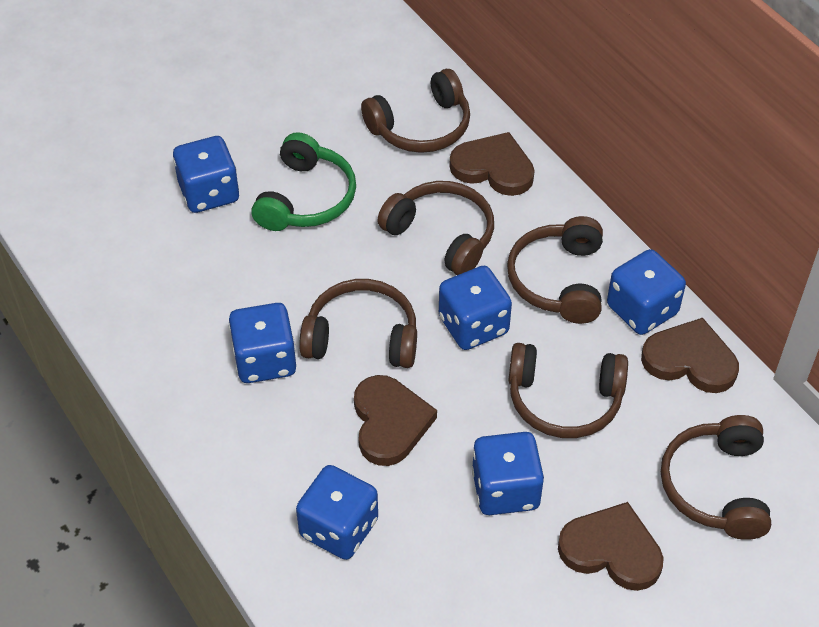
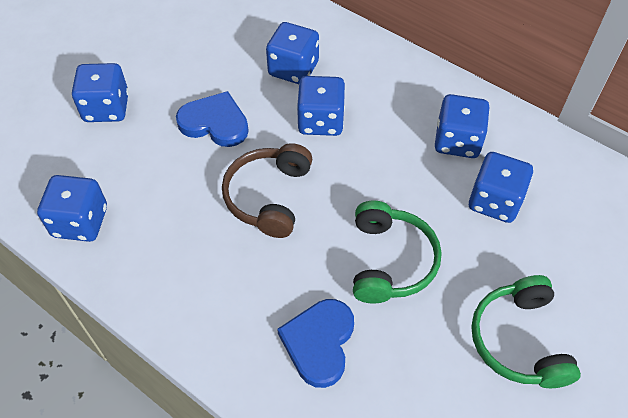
blue heart: none = 0 -> [176,91,249,147] [277,299,354,388] = 2
brown headphones: [299,279,417,368] [361,69,470,153] [377,181,494,275] [507,216,603,324] [509,343,628,438] [661,415,771,540] = 6 -> [222,143,312,238] = 1
brown heart: [354,375,437,466] [449,132,535,196] [558,502,664,591] [641,318,739,393] = 4 -> none = 0
green headphones: [251,132,356,231] = 1 -> [353,201,442,303] [471,275,581,388] = 2

